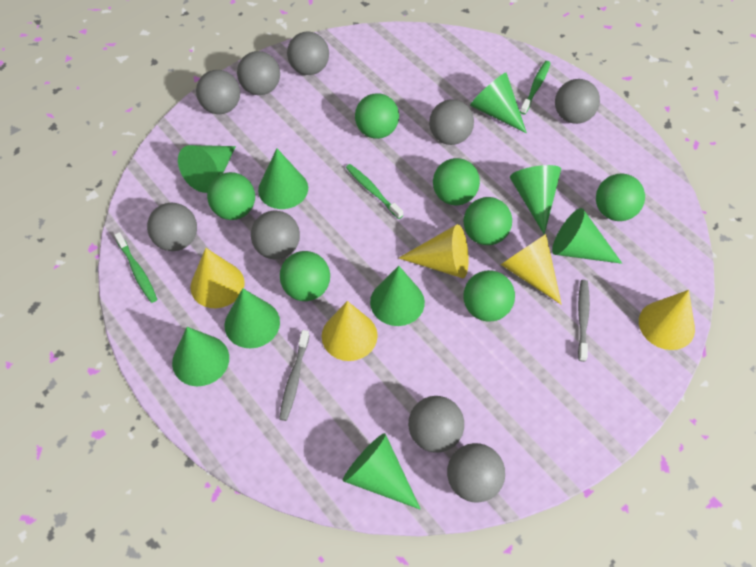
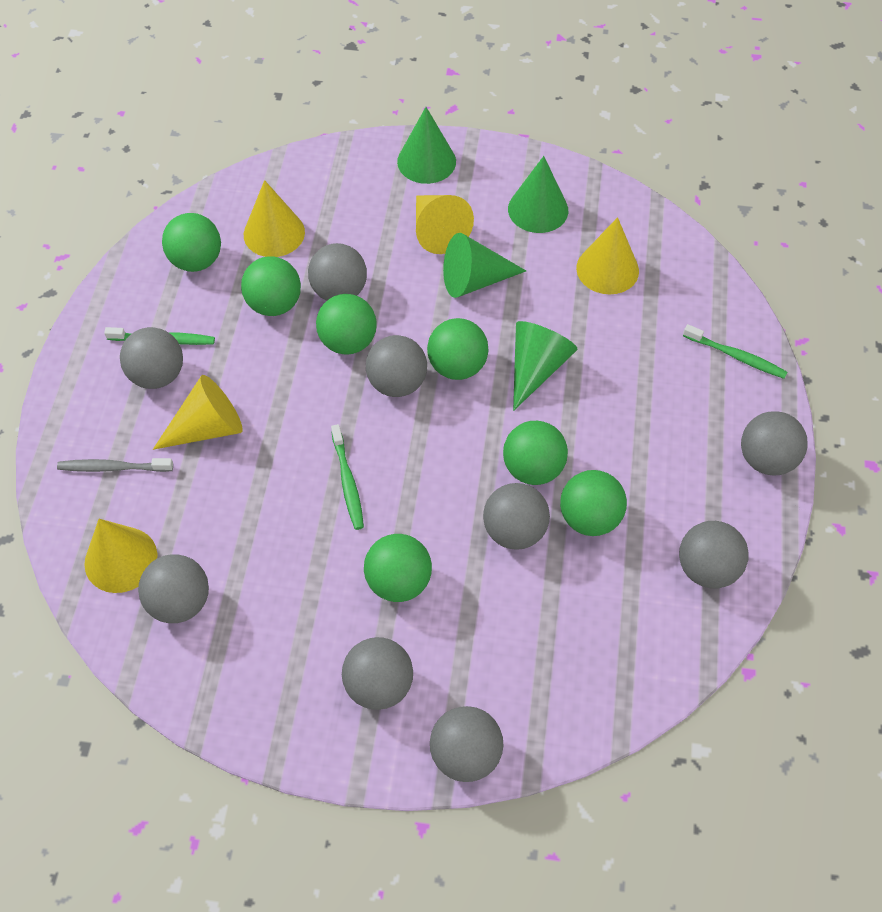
green cone: [172,327,229,386] [178,145,236,193] [225,288,280,348] [258,149,308,209] [343,433,421,510] [370,266,425,326] [470,73,527,134] [510,165,561,234] [552,208,622,264] = 9 -> [397,107,456,184] [443,233,526,298] [508,156,568,233] [513,321,578,411] = 4
grey toothbrush: [279,330,310,421] [578,280,590,362] = 2 -> [57,458,173,472] = 1

